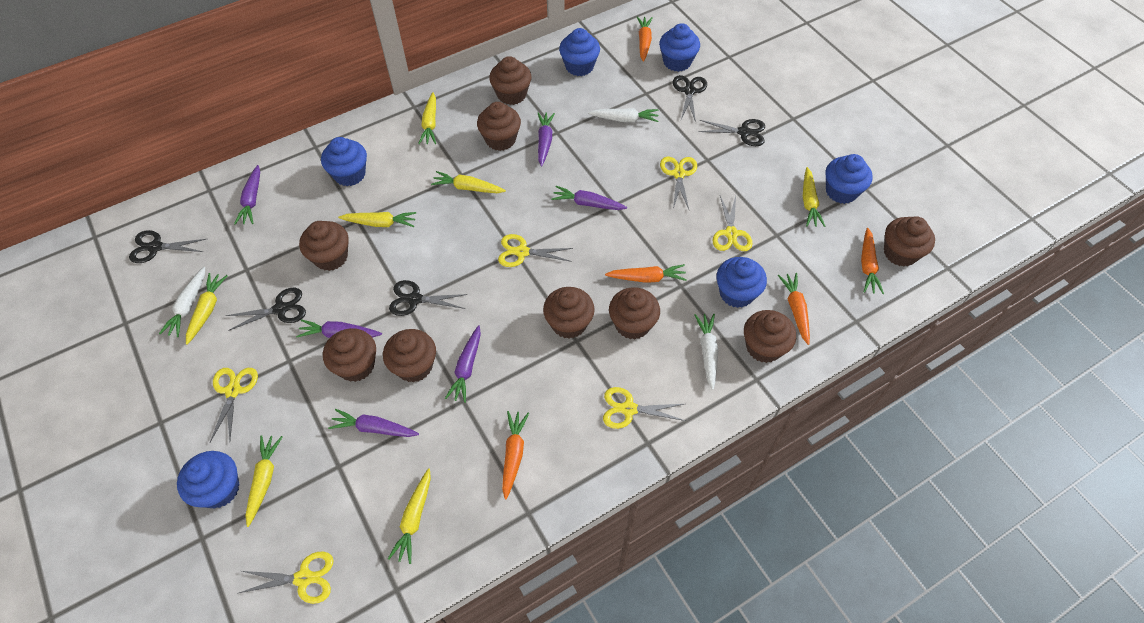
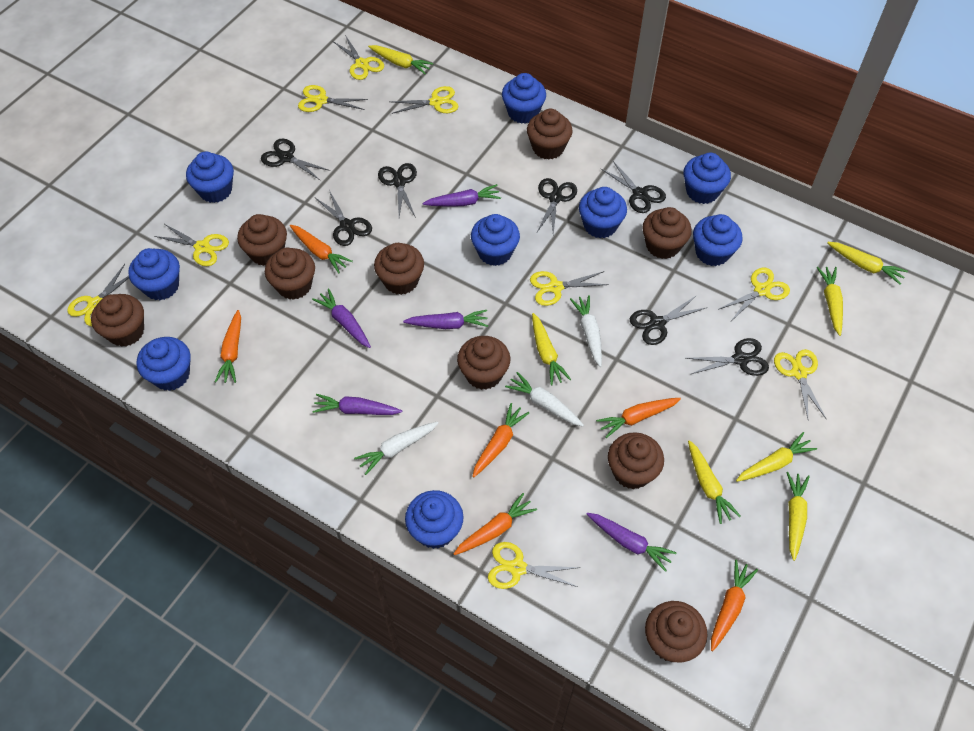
black scissors: [129,230,206,263] [225,288,306,331] [389,280,468,316] [673,75,707,122] [698,119,765,146] = 5 -> [261,139,330,180] [316,190,372,246] [378,163,417,218] [537,178,577,235] [601,161,666,213] [630,295,707,345] [686,338,769,376] = 7
blue cupcake: [177,451,240,508] [321,137,367,186] [559,28,600,76] [659,23,700,72] [716,257,767,308] [826,154,873,204] = 6 -> [128,248,180,300] [137,337,191,391] [186,151,234,203] [405,490,464,549] [471,214,520,266] [502,73,546,124] [579,187,627,238] [683,153,731,204] [693,214,743,266] = 9
orange carrot: [502,411,529,500] [605,264,687,283] [637,16,653,62] [778,273,810,345] [861,228,884,294] = 5 -> [215,310,241,383] [290,225,353,273] [454,493,537,555] [472,403,529,478] [596,398,681,438] [711,559,758,651] = 6
purple carrot: [234,165,260,225] [296,319,382,338] [328,409,419,437] [445,325,481,403] [538,112,555,167] [551,186,627,210] = 6 -> [312,288,371,348] [312,394,402,415] [403,310,488,329] [422,184,501,206] [587,513,676,572] = 5
yellow scissors: [210,368,258,442] [239,552,333,604] [498,234,573,267] [603,387,686,429] [660,157,697,209] [713,196,752,251] = 6 -> [67,264,129,326] [154,224,229,266] [298,85,368,112] [334,35,384,80] [390,86,459,114] [488,542,580,589] [530,271,609,306] [718,268,790,321] [774,349,826,419] = 9

